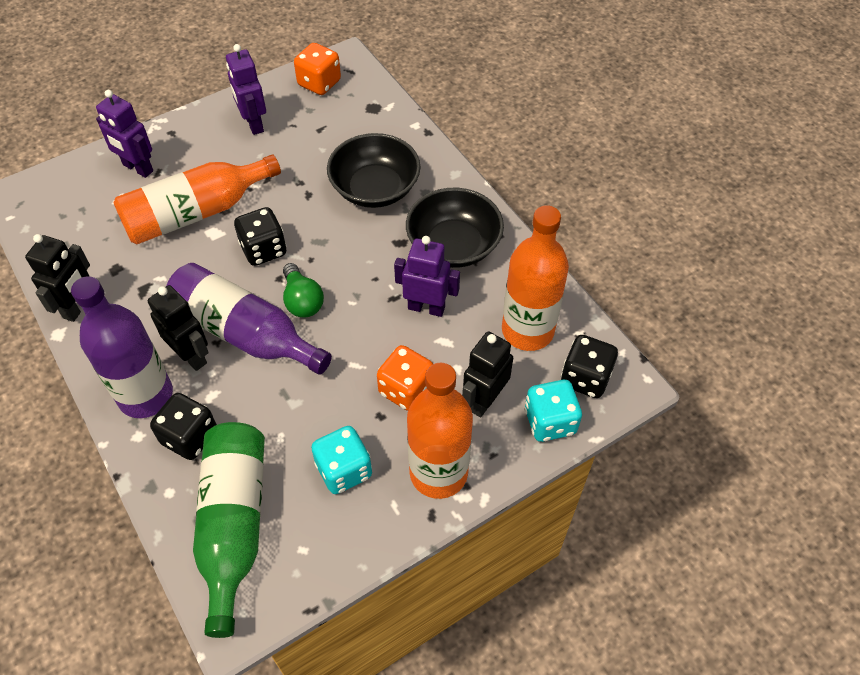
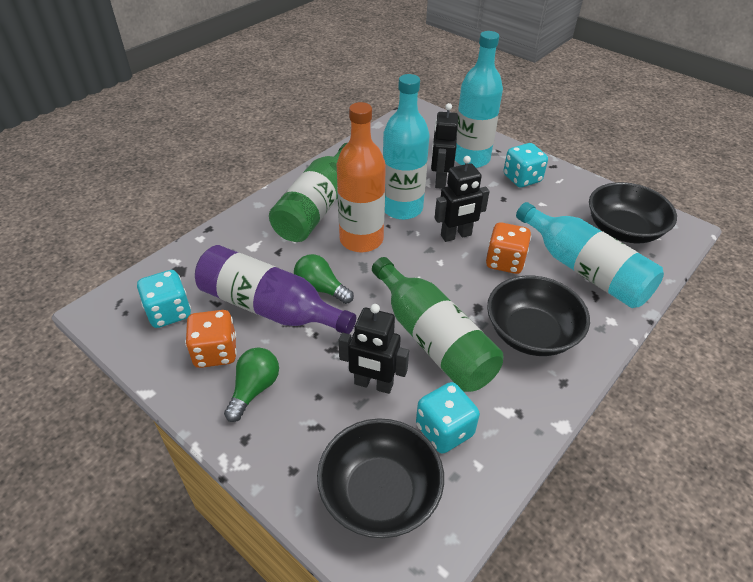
black bowl: [327,133,420,208] [406,188,504,268] = 2 -> [317,418,444,538] [487,275,590,356] [589,182,677,243] = 3
black dice: [150,393,217,460] [234,207,287,266] [561,335,618,398] = 3 -> none = 0
green bottle: [193,422,265,638] = 1 -> [269,143,347,242] [372,257,503,392] = 2
green light bulb: [283,263,324,318] = 1 -> [224,348,279,422] [294,254,354,304] = 2
orange bottle: [113,154,281,244] [407,362,473,499] [502,205,569,351] = 3 -> [337,102,386,252] = 1
purple bottle: [71,276,173,418] [166,263,332,375] = 2 -> [195,245,356,334] = 1
purple robot: [96,90,153,178] [226,44,266,135] [394,236,460,317] = 3 -> none = 0
turquoise bottle: none = 0 -> [383,74,429,220] [455,31,503,168] [516,202,664,308] = 3
turquoise dice: [311,426,372,494] [524,380,582,442] = 2 -> [137,270,191,328] [416,382,480,454] [504,143,548,187] = 3

